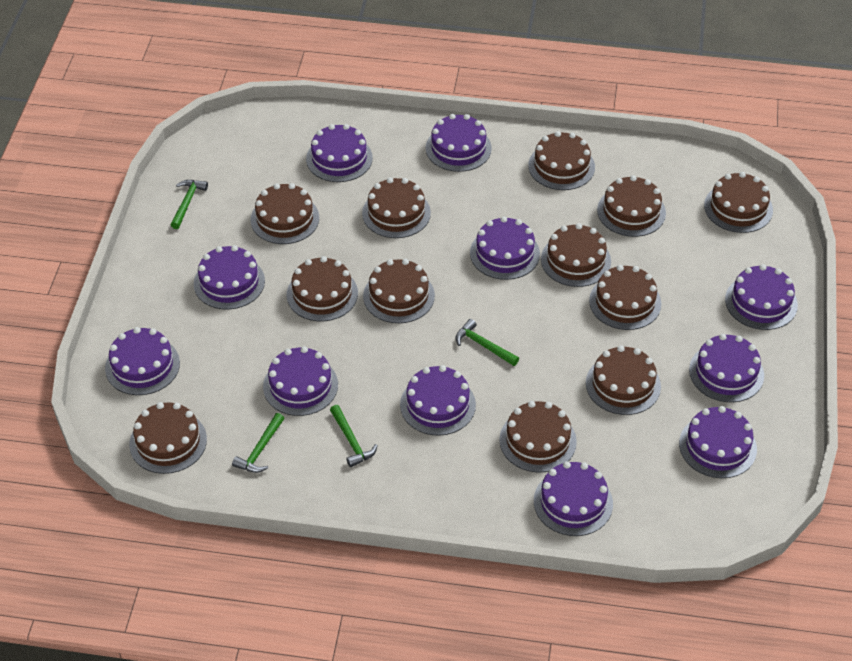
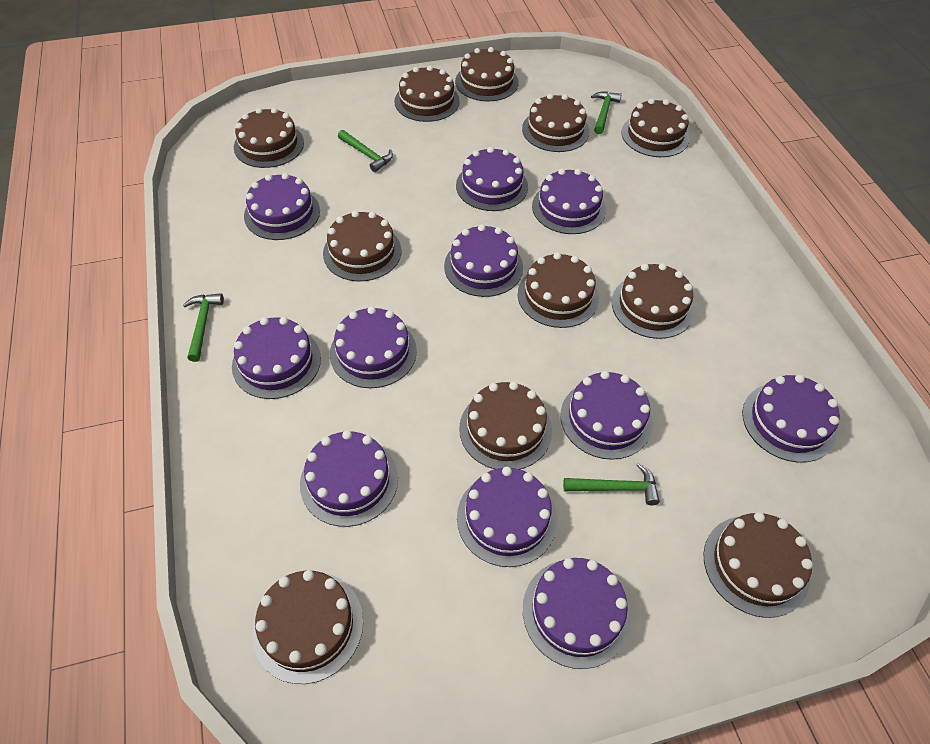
brown cake: [129,402,207,474] [251,183,319,244] [287,256,358,321] [362,177,431,238] [363,259,435,323] [499,401,577,473] [528,131,595,190] [541,223,611,287] [586,345,661,415] [589,265,661,330] [597,175,666,237] [704,172,773,233] = 12 -> [234,108,304,168] [252,570,363,684] [323,211,401,281] [394,65,460,122] [455,47,519,102] [459,381,552,469] [518,252,599,328] [522,94,590,152] [612,263,695,339] [622,98,690,157] [703,512,813,618] = 11

